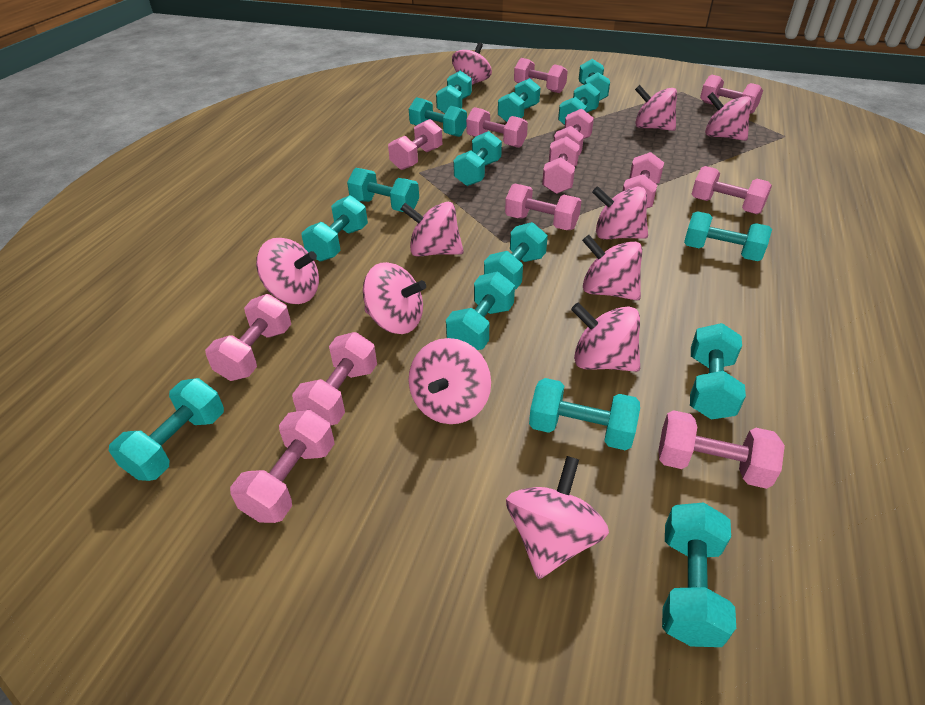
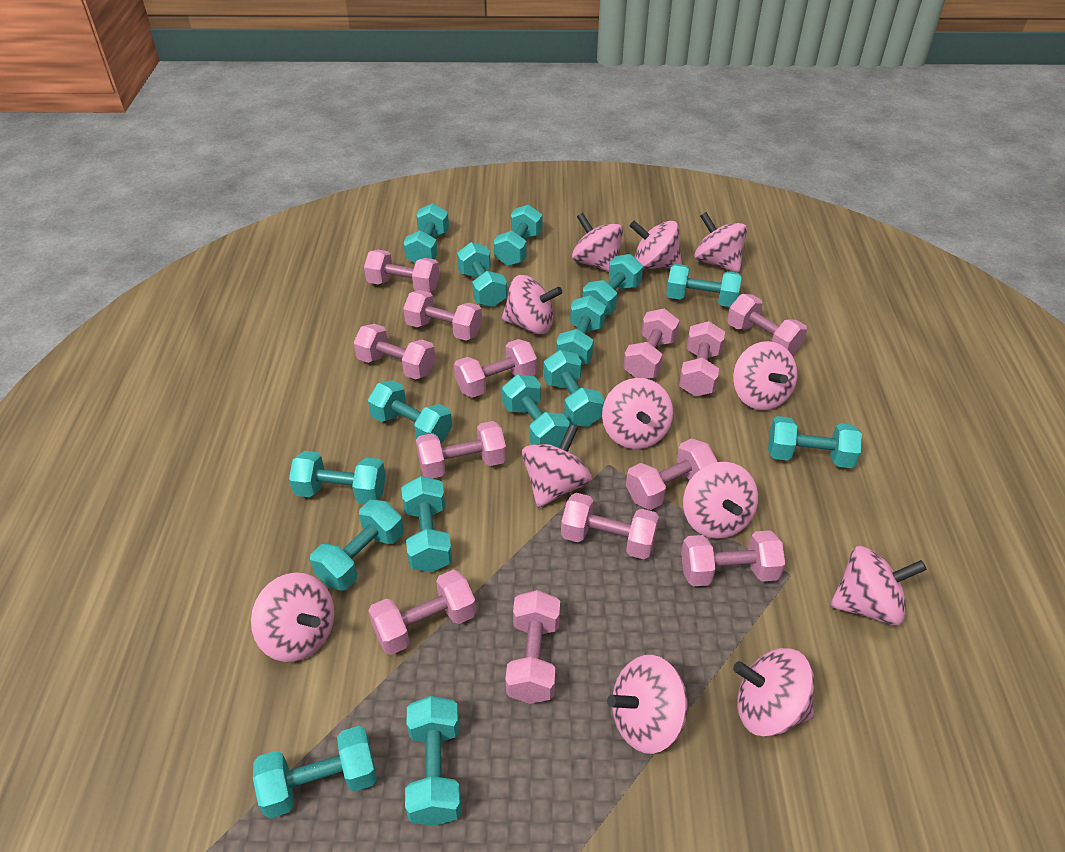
pink spinning top: [256,238,319,304] [363,262,426,334] [401,202,464,257] [408,338,491,424] [452,42,492,85] [506,456,609,579] [571,303,640,372] [582,235,642,300] [592,186,648,240] [635,85,677,131] [705,92,752,141] = 11 -> [251,572,334,662] [502,275,562,334] [522,424,592,508] [572,213,623,272] [602,378,673,449] [607,655,688,754] [630,221,682,269] [683,462,758,539] [694,212,747,273] [733,341,797,410] [733,648,814,737] [830,546,927,626] = 12

